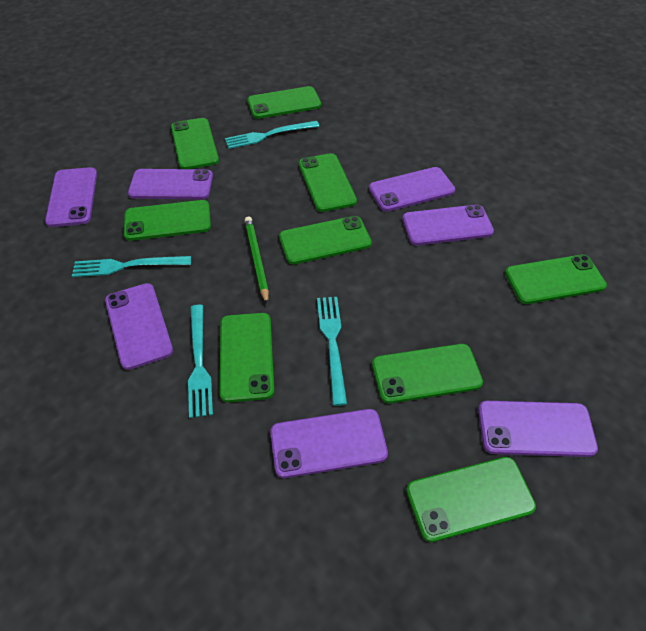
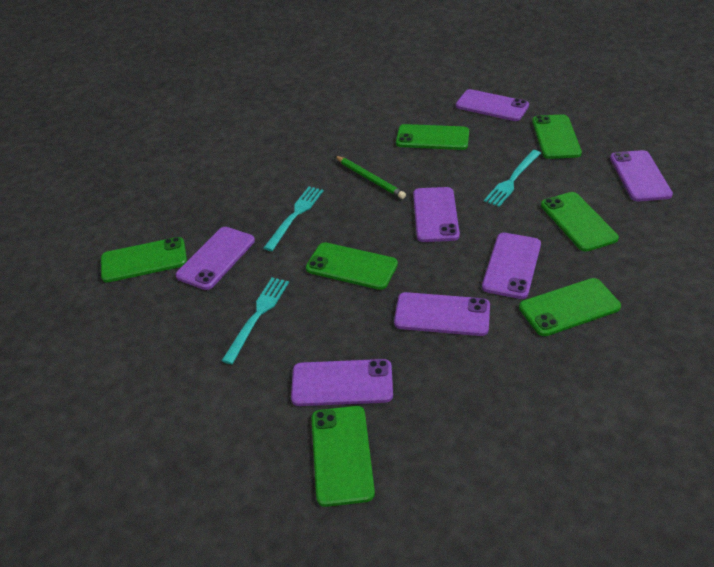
green phone: [124,200,211,241] [171,118,219,169] [220,313,274,403] [248,86,321,119] [279,216,372,264] [299,153,357,212] [372,344,483,404] [406,457,536,542] [505,255,607,304] = 9 -> [101,237,187,283] [306,242,398,290] [311,406,375,507] [396,124,469,150] [519,278,621,336] [532,114,582,159] [541,192,619,252] = 7
turquoise fork: [72,256,191,277] [188,305,213,418] [225,121,319,149] [317,297,347,406] = 4 -> [222,278,289,364] [264,187,324,251] [484,150,541,207] = 3

